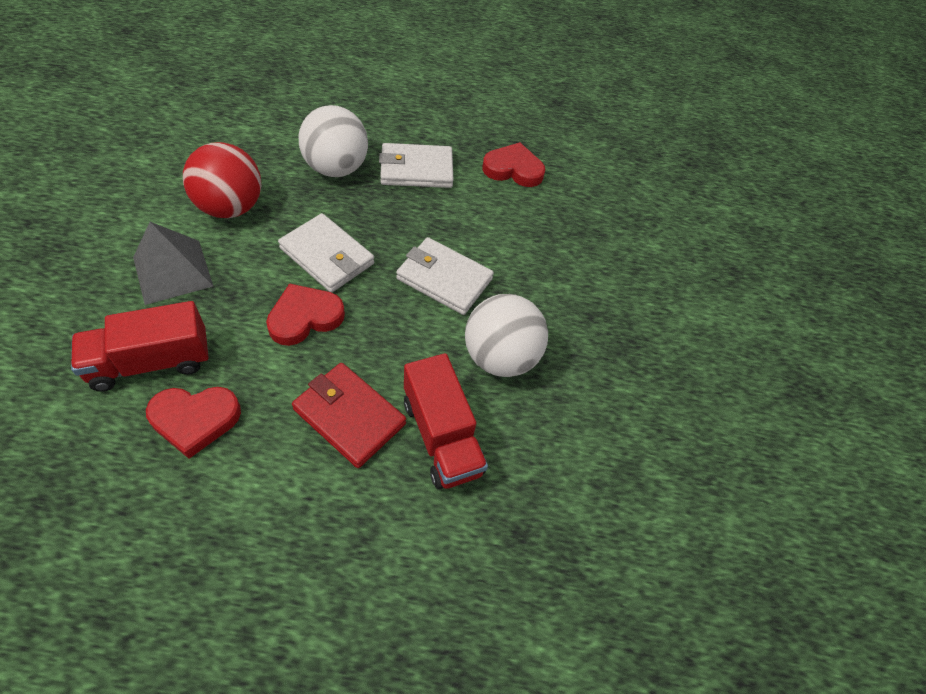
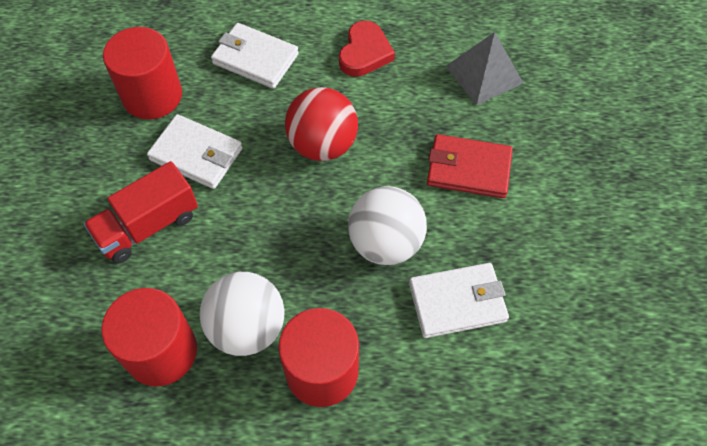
red cylinder: none = 0 -> [102,288,197,387] [103,27,182,119] [278,308,359,407] = 3
red heart: [146,387,241,459] [266,283,345,346] [482,142,545,187] = 3 -> [339,21,395,77] = 1
red truck: [71,301,209,391] [404,353,488,489] = 2 -> [84,161,198,263] = 1

